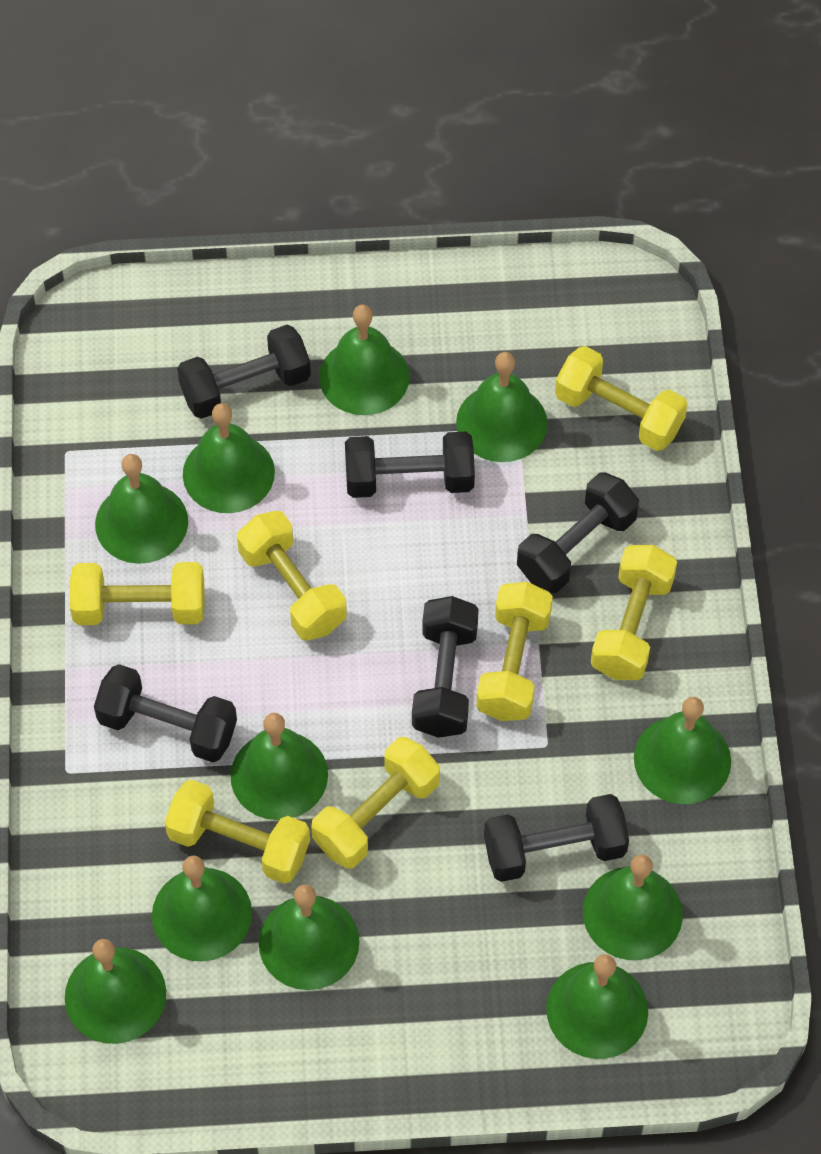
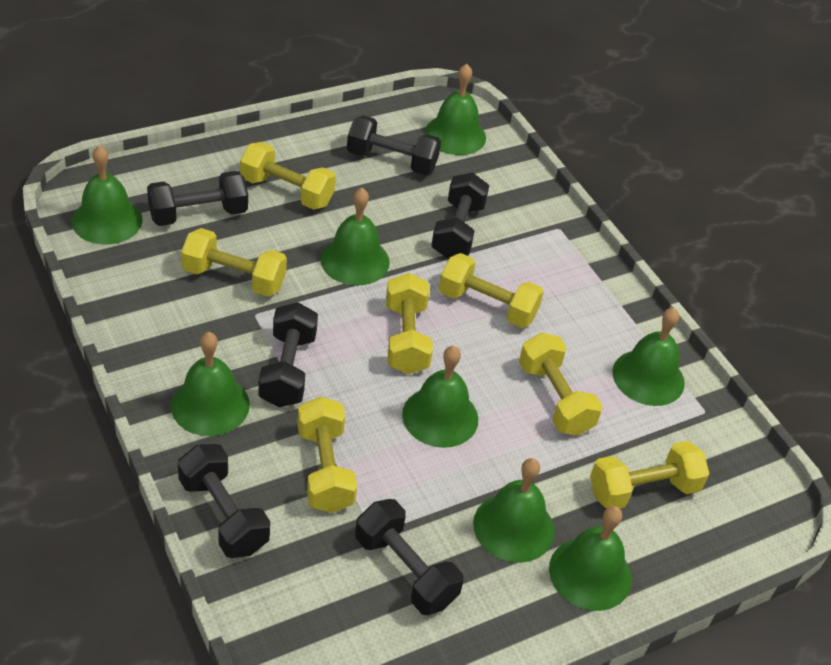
green bell: [65,939,166,1044] [95,454,188,564] [152,855,252,962] [183,403,275,513] [230,713,328,820] [259,885,359,990] [319,304,410,415] [456,352,548,462] [546,954,648,1059] [583,854,683,960] [634,697,731,804] = 11 -> [72,145,143,245] [171,332,250,436] [320,188,390,285] [402,346,478,448] [425,64,486,155] [473,458,554,563] [549,506,632,611] [613,307,685,406] = 8

